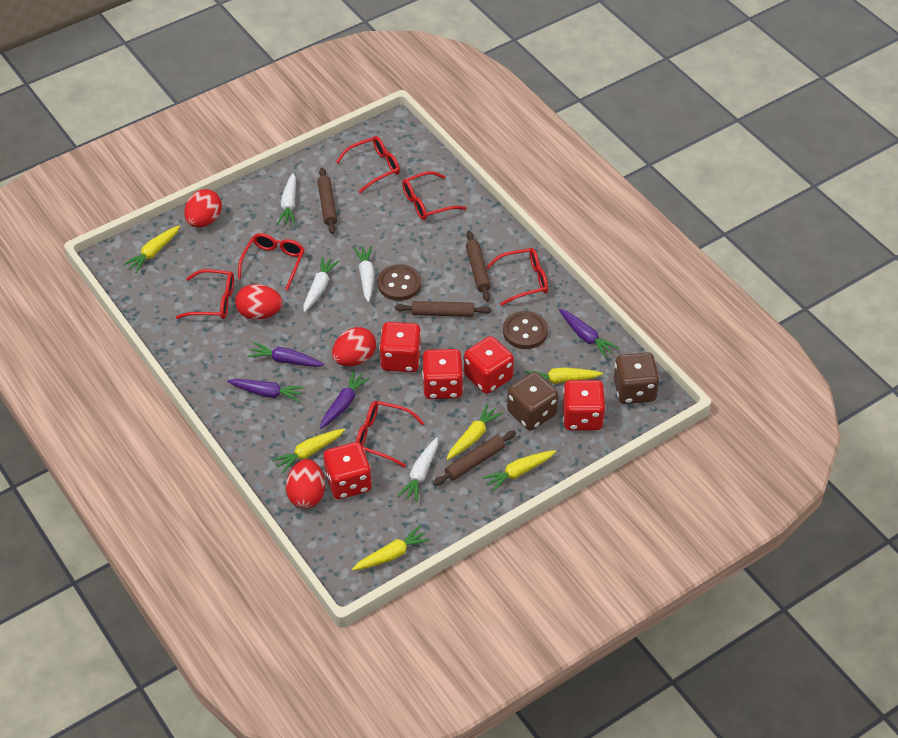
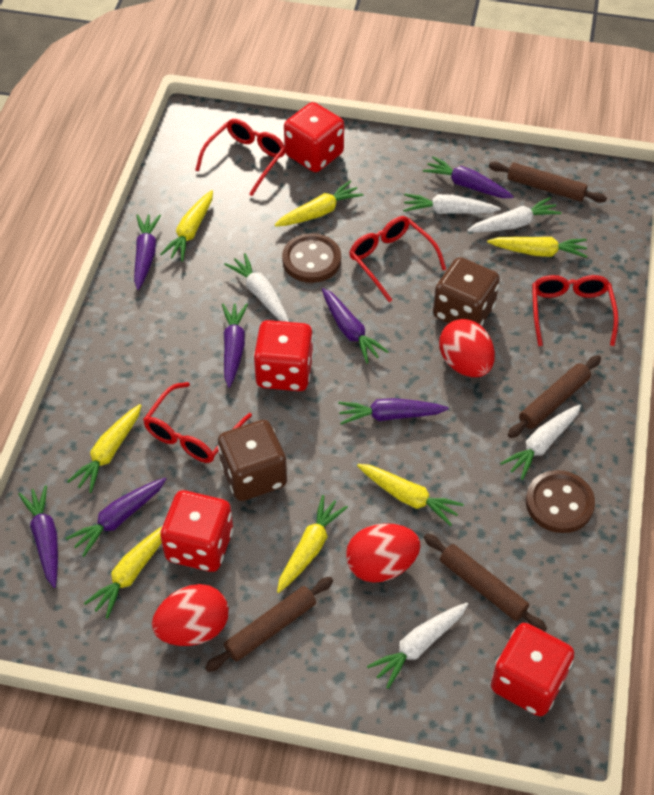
purple carrot: [227,379,305,402] [248,342,324,367] [320,371,370,429] [559,309,619,358] = 4 -> [18,485,58,588] [66,478,166,557] [134,214,161,290] [222,303,248,388] [322,288,389,363] [338,398,449,425] [423,156,514,198] = 7
red dice: [323,442,372,499] [379,322,421,372] [422,349,463,399] [464,336,514,394] [563,380,606,430] = 5 -> [160,490,233,572] [253,320,314,391] [284,102,344,172] [491,623,575,716] = 4
red egg: [184,189,222,228] [235,284,283,320] [286,459,325,509] [332,327,376,366] = 4 -> [152,584,229,646] [346,523,421,583] [439,319,495,377] = 3
red glasses: [176,269,234,319] [238,233,305,290] [336,136,400,193] [356,401,424,467] [402,171,466,220] [486,248,548,306] = 6 -> [143,382,252,463] [195,119,286,196] [349,216,446,302] [532,275,619,346] = 4
white carrot: [277,173,296,225] [303,257,339,312] [354,246,374,302] [398,437,438,502] = 4 -> [224,253,289,322] [367,603,468,689] [403,194,501,214] [467,197,561,232] [500,404,581,480] = 5
yellow carrot: [123,225,180,273] [272,429,345,474] [352,526,431,570] [447,404,503,460] [482,450,556,492] [525,367,603,384] = 6 -> [67,404,141,493] [84,526,162,619] [160,190,213,261] [275,181,363,227] [277,495,348,593] [357,464,464,526] [487,237,588,258] = 7

